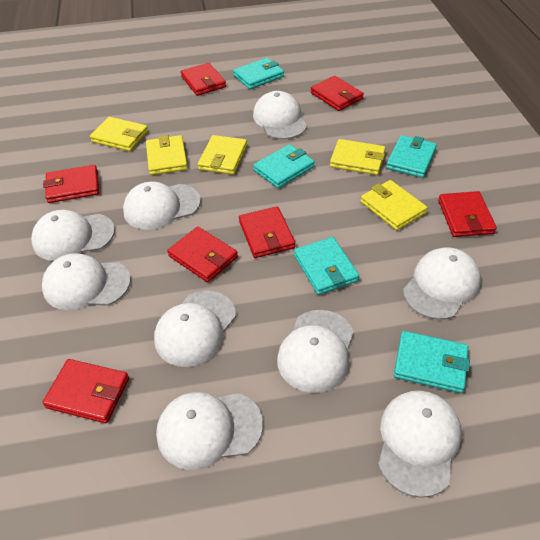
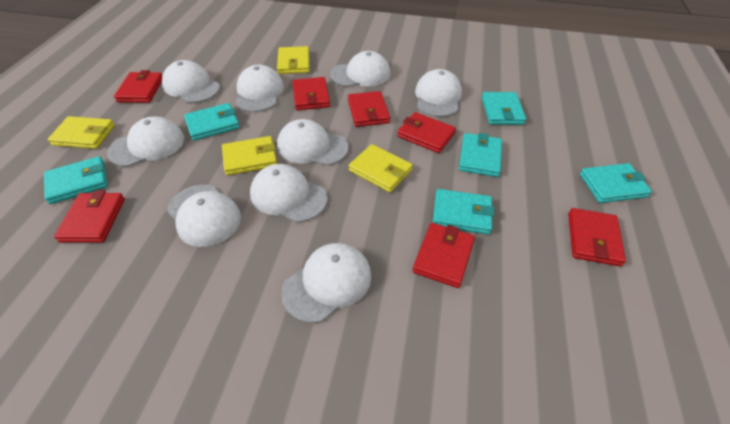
turquoise wallet: [233,58,284,89] [253,144,315,188] [294,237,359,295] [386,135,437,178] [394,331,470,393] = 5 -> [44,156,108,204] [184,103,240,141] [433,189,494,234] [459,133,502,177] [482,92,526,125] [580,163,652,203] = 6
yellow wallet: [90,117,148,151] [146,135,188,175] [198,135,247,175] [330,139,386,175] [361,180,427,230] = 5 -> [48,116,115,149] [222,136,277,175] [277,46,310,74] [349,144,413,192] = 4

